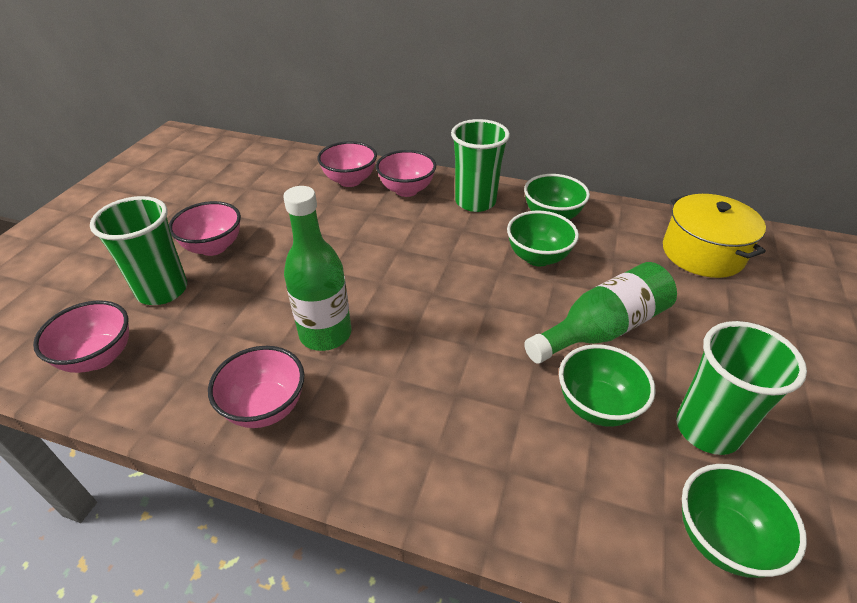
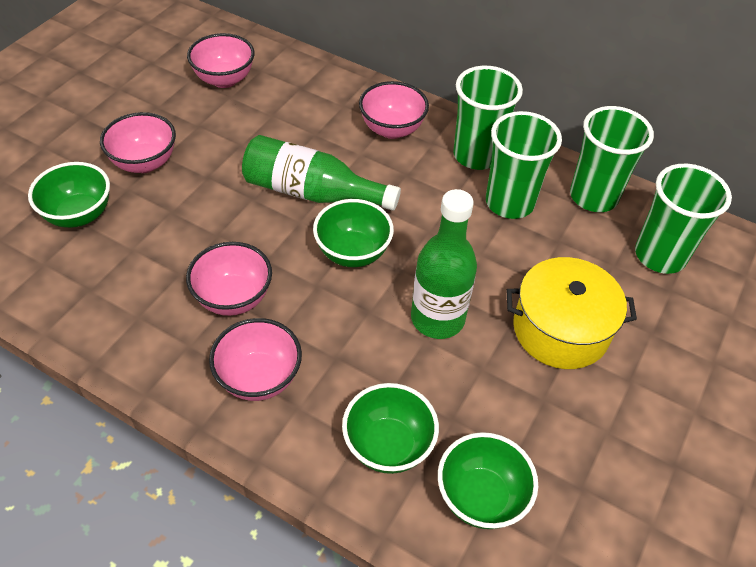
green cup: [90,196,187,305] [451,119,510,212] [676,321,807,455] = 3 -> [453,66,523,170] [486,111,562,219] [570,106,654,212] [635,164,732,274] = 4

